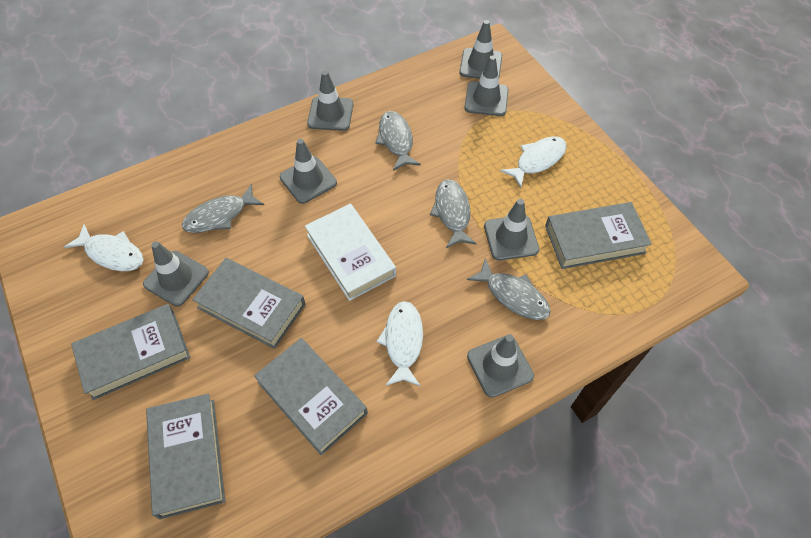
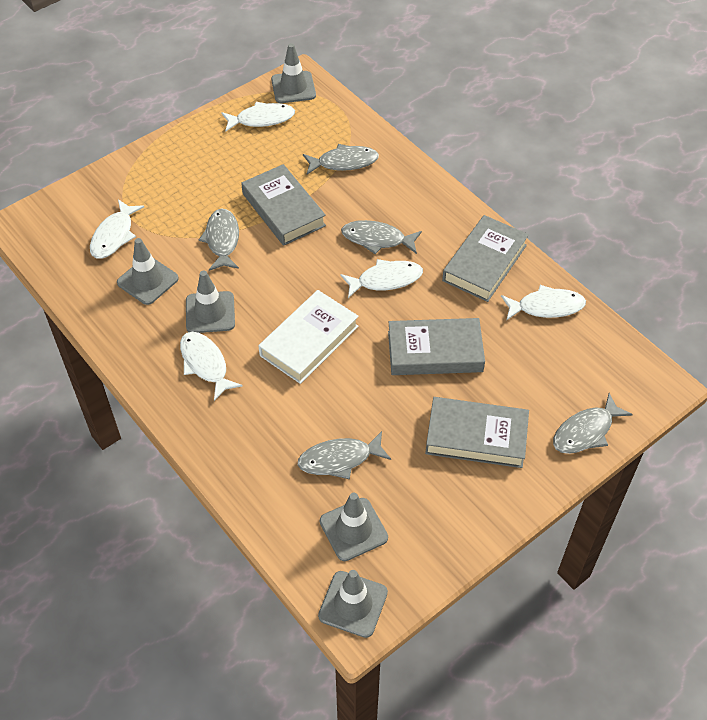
grey book: [71,304,190,400] [146,394,225,519] [192,258,306,349] [254,338,368,455] [545,202,652,269] = 5 -> [241,164,326,246] [388,318,485,375] [425,397,529,468] [442,215,529,302] = 4
grey fish: [182,184,264,233] [375,111,421,171] [430,179,477,248] [467,258,551,320] = 4 -> [199,208,239,271] [298,431,391,479] [303,144,379,174] [341,220,422,254] [553,393,633,454] = 5
grey traffic cone: [143,241,209,306] [280,139,337,204] [307,71,354,131] [459,20,502,79] [464,55,509,116] [467,334,534,398] [484,199,539,261] = 7 -> [117,238,179,305] [186,270,235,333] [271,43,316,103] [318,570,388,638] [320,493,388,561] = 5
white fish: [64,224,144,271] [376,301,423,387] [500,136,567,188] = 3 -> [90,199,144,259] [180,332,243,401] [221,102,295,132] [340,259,423,298] [501,285,586,321] = 5

